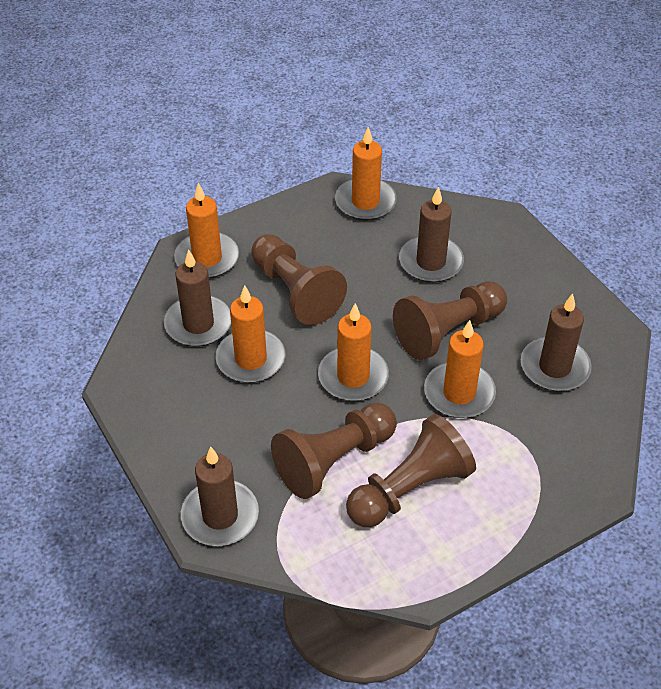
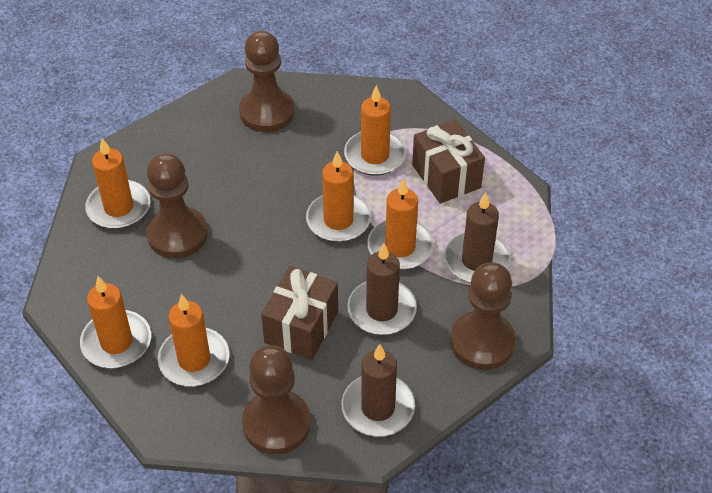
brown candle: [164,249,231,347] [181,446,259,546] [399,187,464,283] [521,293,592,391] = 4 -> [341,344,415,437] [347,243,417,335] [444,192,511,283] = 3
brown gift: none = 0 -> [261,266,338,360] [412,120,485,204] = 2
orange candle: [174,183,239,278] [216,285,285,383] [318,303,389,401] [335,127,397,221] [424,320,496,418] = 5 -> [80,276,151,368] [85,138,150,229] [158,294,230,386] [306,151,371,242] [344,85,406,176] [367,178,434,270] = 6

